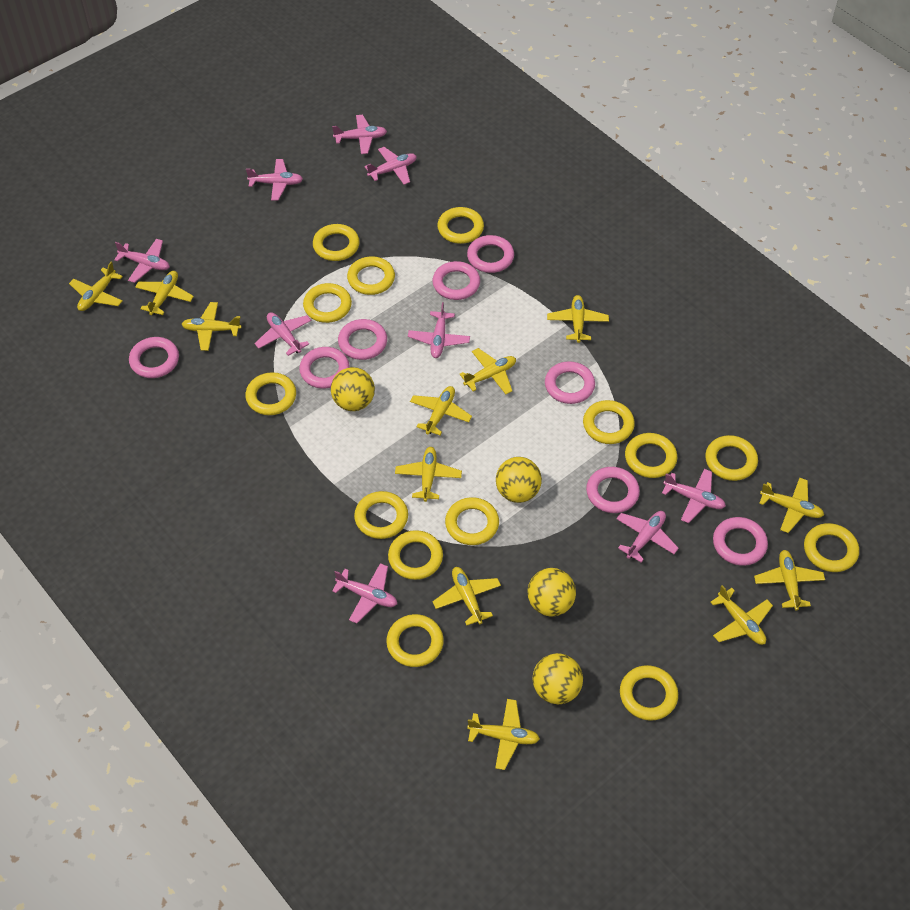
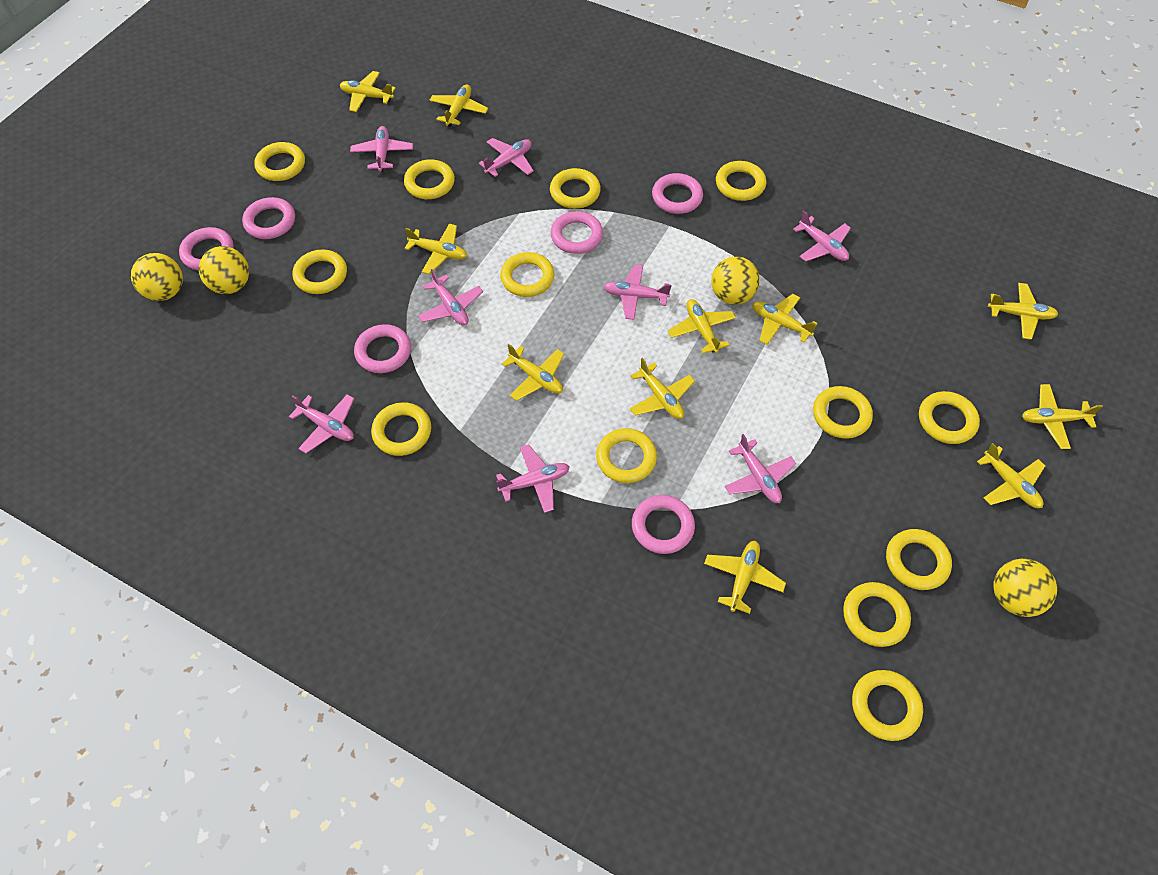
pink plane: [114,239,170,283] [246,159,303,200] [254,312,311,356] [332,115,387,154] [332,563,397,623] [365,147,417,185] [408,302,470,358] [616,511,679,562] [662,469,726,523] = 9 -> [289,394,354,453] [350,126,413,172] [418,269,483,326] [479,138,534,177] [496,444,570,513] [604,264,672,320] [725,434,796,503] [793,211,851,262] = 8
pink ring: [129,337,179,378] [299,347,350,389] [338,319,387,360] [433,261,480,300] [467,235,514,273] [545,361,595,404] [586,467,640,513] [713,517,768,566] = 8 -> [179,227,234,271] [242,197,295,239] [354,324,411,373] [551,211,603,254] [632,495,695,554] [652,173,703,214] = 6
yellow plane: [69,262,123,311] [135,271,194,315] [182,302,242,351] [395,447,462,502] [410,386,472,435] [433,567,501,625] [460,348,516,394] [467,699,540,770] [547,295,609,343] [710,585,773,645] [754,550,825,611] [759,478,824,533] = 12 -> [340,71,396,112] [404,223,467,275] [429,85,488,127] [502,344,564,401] [630,358,695,419] [668,299,736,354] [704,541,786,614] [752,294,817,345] [977,443,1045,508] [988,283,1058,340] [1022,384,1103,449] = 11
yellow ring: [245,372,296,415] [303,283,352,323] [313,224,359,261] [347,256,395,295] [354,491,408,539] [386,614,444,667] [388,530,443,580] [437,207,484,244] [445,497,499,545] [583,400,635,444] [620,665,678,721] [625,433,677,478] [705,435,758,481] [804,523,859,572] = 14 -> [254,142,305,181] [292,249,347,294] [371,402,431,456] [404,159,455,199] [500,252,554,297] [550,168,601,209] [596,428,657,483] [716,161,767,201] [813,386,873,439] [843,582,911,647] [852,670,923,741] [886,529,952,590] [919,391,980,444] = 13

